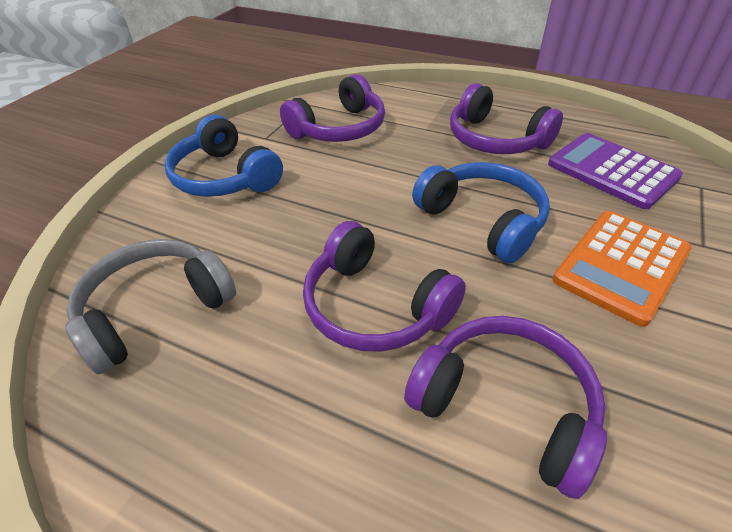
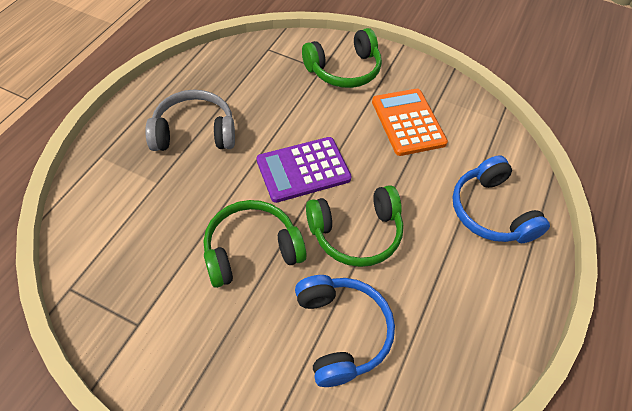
green headphones: none = 0 -> [204,200,306,288] [302,28,382,88] [306,185,403,267] = 3
purple headphones: [280,74,385,142] [303,221,466,352] [404,316,607,499] [450,83,563,154] = 4 -> none = 0

